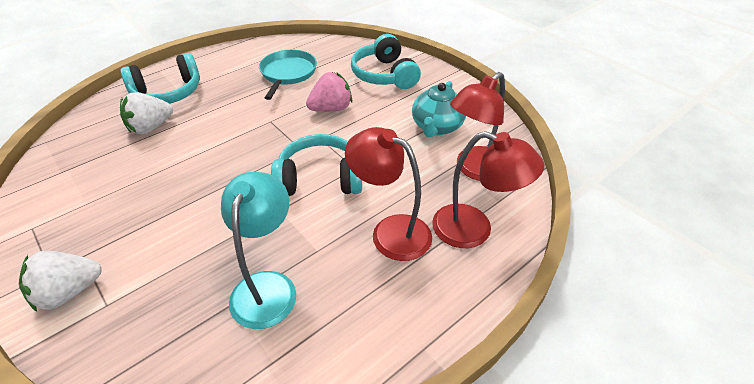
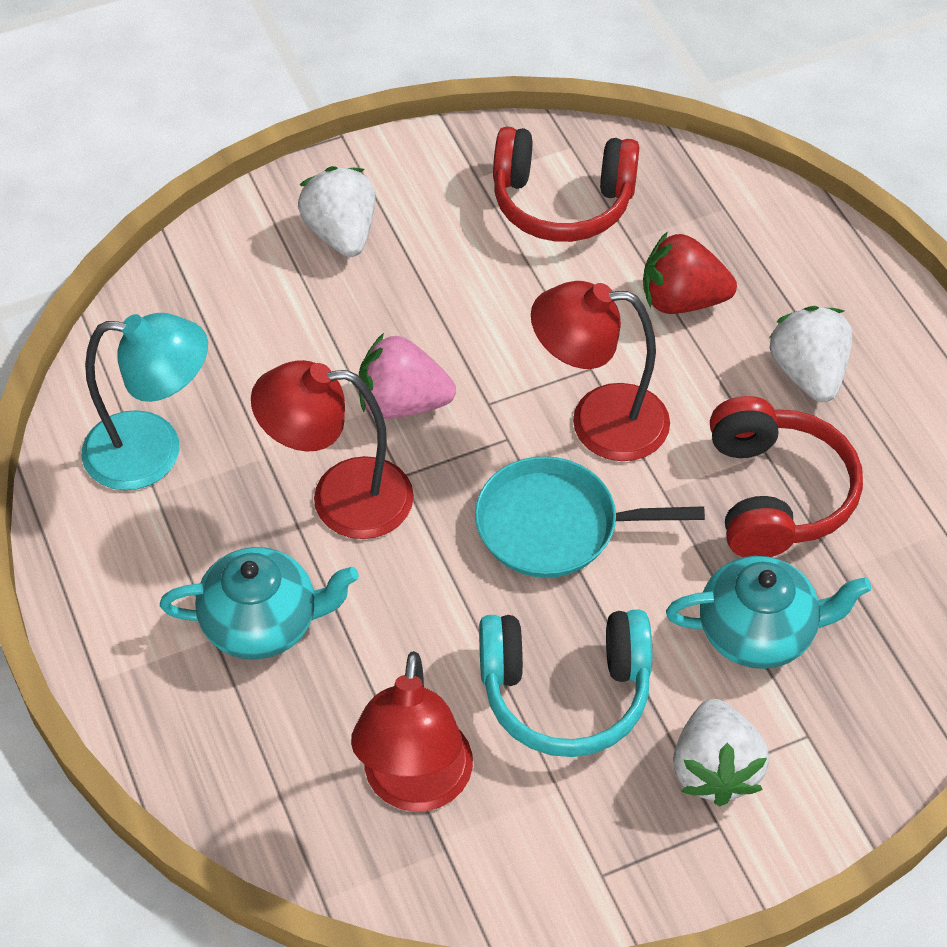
red headphones: none = 0 -> [493,126,639,242] [710,396,863,557] = 2
red strawberry: none = 0 -> [643,231,737,314] = 1
turquoise headphones: [121,53,200,104] [271,134,362,196] [351,34,421,89] = 3 -> [479,610,652,757] = 1
turquoise teapot: [412,81,466,137] = 1 -> [160,547,359,660] [666,556,872,669] = 2
white strawberry: [19,251,102,312] [120,92,173,134] = 2 -> [298,166,375,257] [673,699,769,806] [769,306,852,402] = 3

